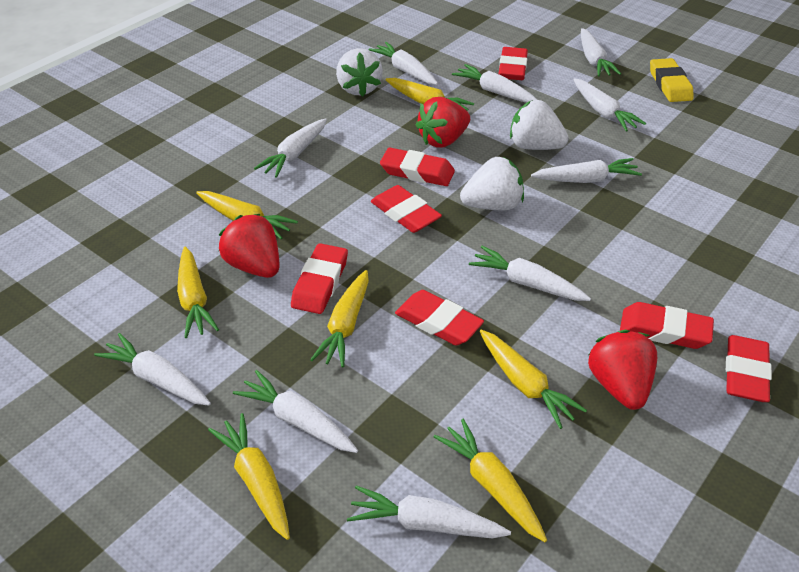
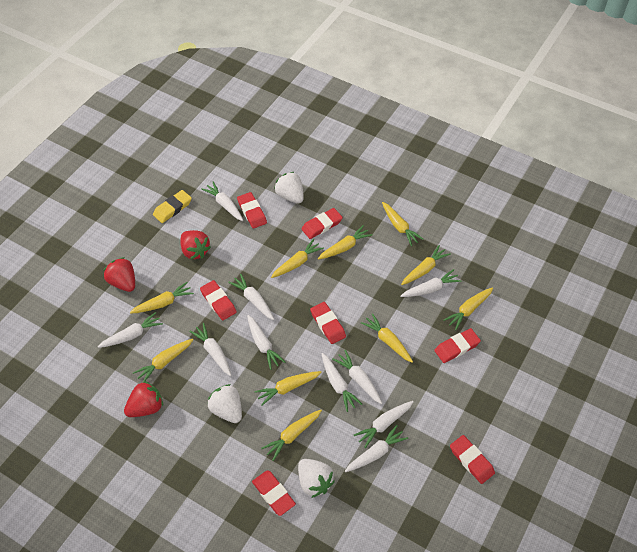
yellow carrot: [177,247,219,338] [196,191,298,239] [208,413,290,540] [310,270,369,367] [385,78,474,111] [434,419,547,542] [480,330,587,429] = 7 -> [130,282,194,314] [133,339,194,383] [255,371,322,406] [261,410,322,461] [271,239,324,278] [318,225,373,260] [361,313,413,363] [382,202,424,246] [401,245,451,285] [444,287,493,330] = 10

